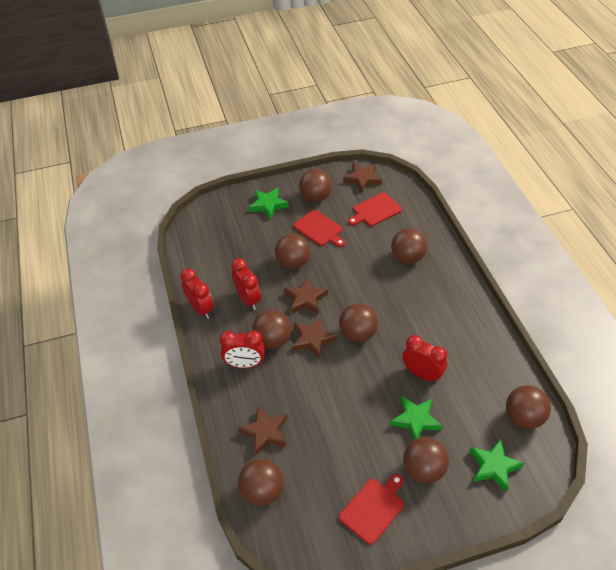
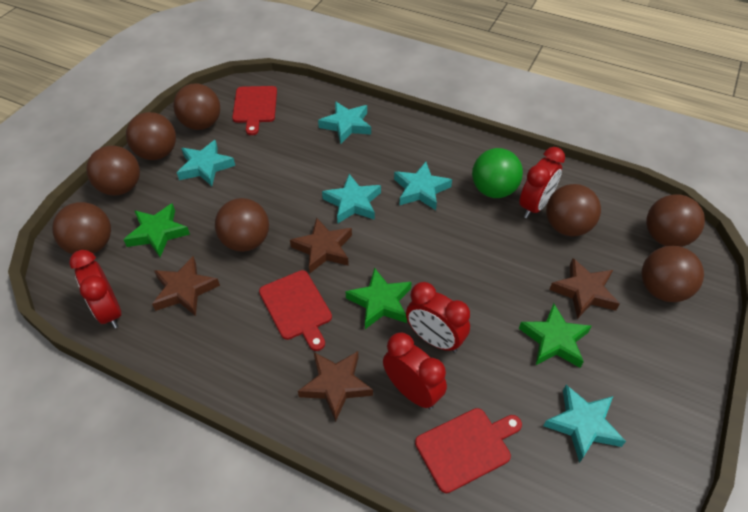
green ball: none = 0 -> [472,148,523,198] = 1
turquoise star: none = 0 -> [177,140,235,186] [318,101,371,144] [322,174,381,223] [394,162,452,210] [544,385,626,463] = 5

